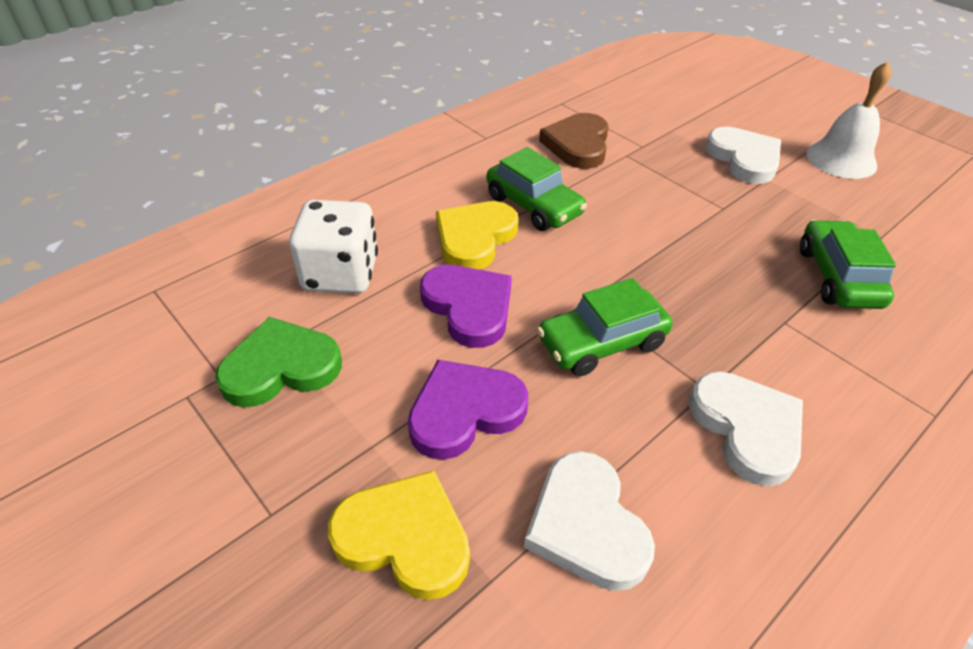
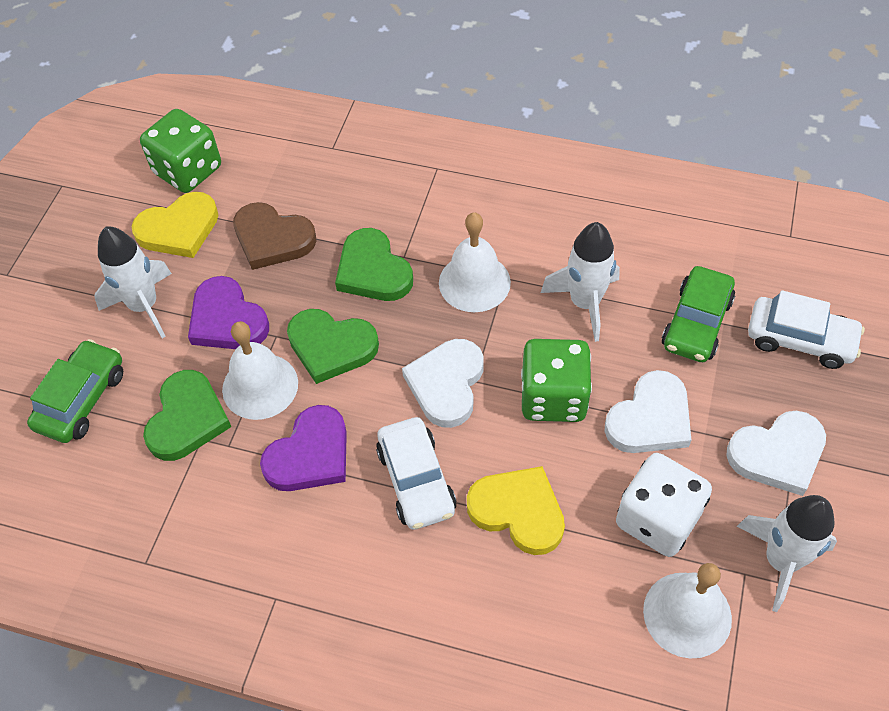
green car: [487,147,587,231] [537,278,673,376] [800,220,896,309] = 3 -> [27,339,123,443] [662,266,735,362] = 2
green dice: none = 0 -> [140,109,221,193] [521,339,592,422] = 2
green heart: [215,317,342,407] = 1 -> [143,370,231,461] [287,309,379,384] [335,228,413,301] = 3
white bell: [807,61,892,179] = 1 -> [222,321,298,420] [439,212,511,312] [643,563,732,658] = 3
white car: none = 0 -> [376,417,456,530] [748,290,865,369] = 2
white rocket: none = 0 -> [94,227,172,338] [541,222,620,342] [737,495,837,612] = 3

